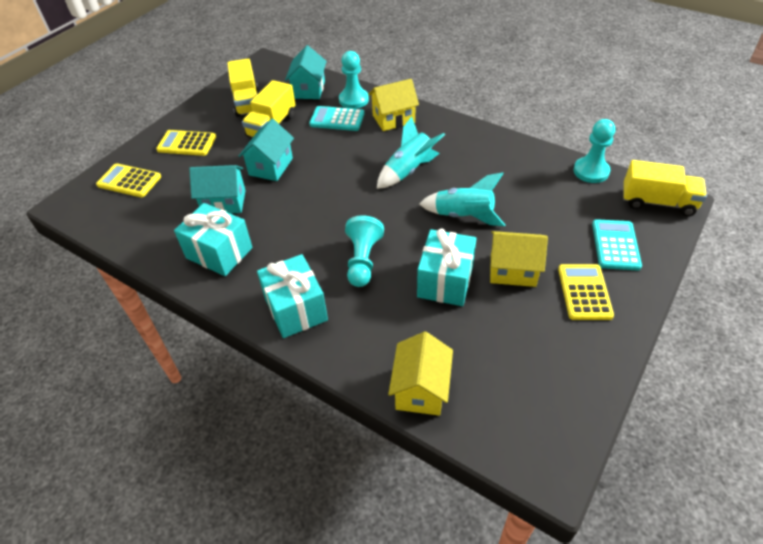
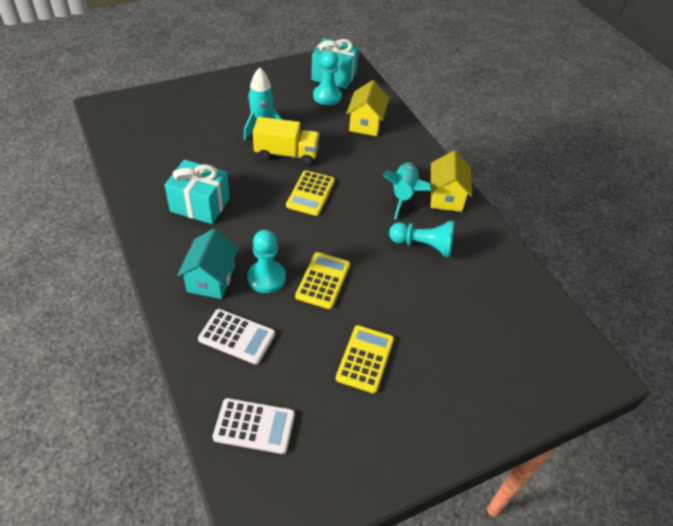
turquoise calculator: [309,106,365,131] [592,219,642,271] = 2 -> none = 0
turquoise gift: [174,203,253,276] [257,254,328,338] [417,229,477,306] = 3 -> [165,160,230,224] [311,38,359,89] = 2
turquoise house: [189,165,246,213] [239,119,294,181] [285,45,327,99] = 3 -> [177,229,239,299] = 1
white calculator: none = 0 -> [198,309,275,364] [213,398,295,454] = 2
yellow house: [368,79,419,131] [388,332,453,416] [490,231,548,287] = 3 -> [347,80,389,136] [431,151,472,212] = 2
yellow truck: [227,58,258,117] [242,80,295,137] [623,160,707,216] = 3 -> [253,117,320,165] = 1

